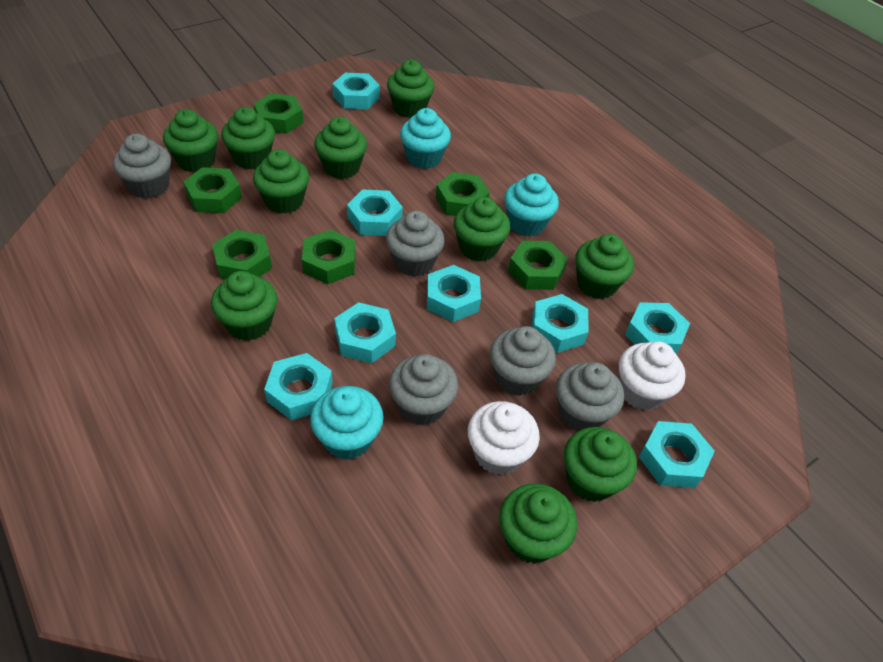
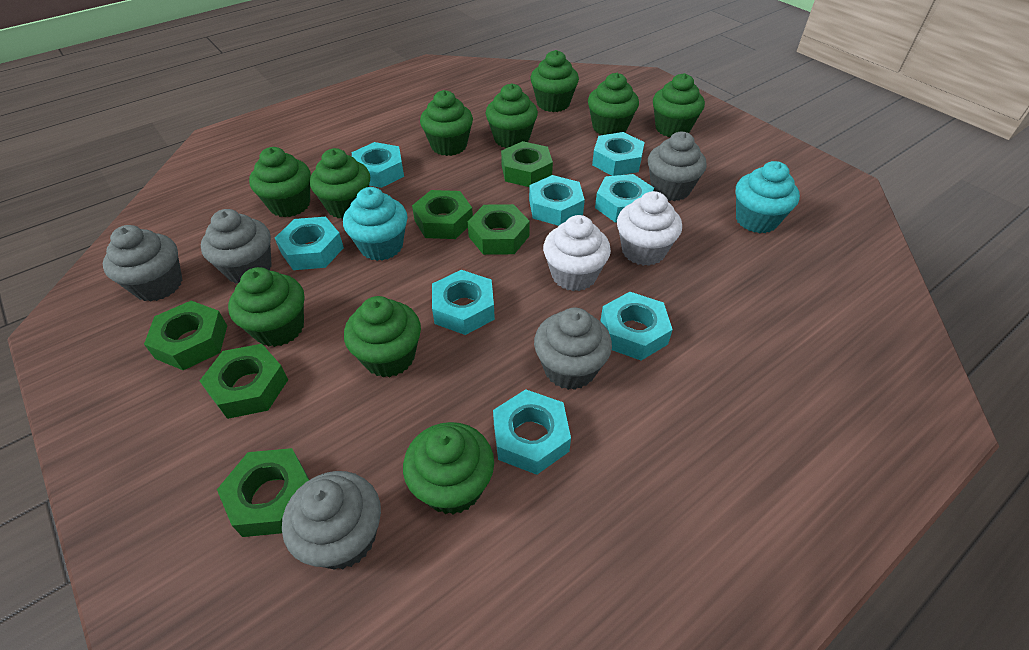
turquoise cupcake: [310,386,384,460] [400,108,451,169] [504,173,559,237] = 3 -> [343,187,407,261] [736,161,800,233] = 2

